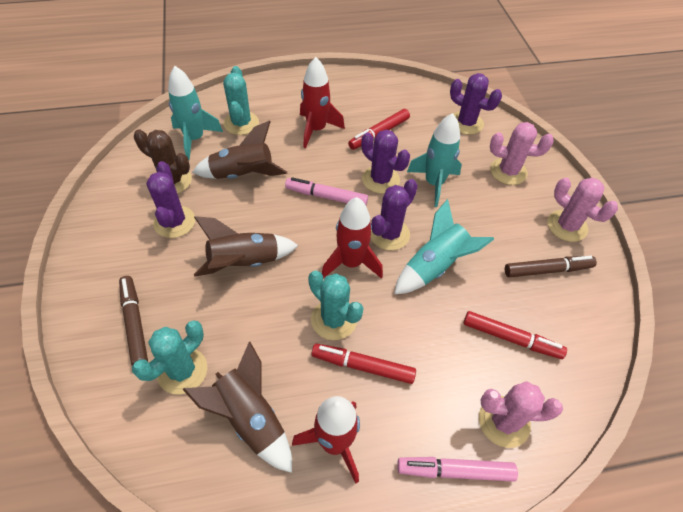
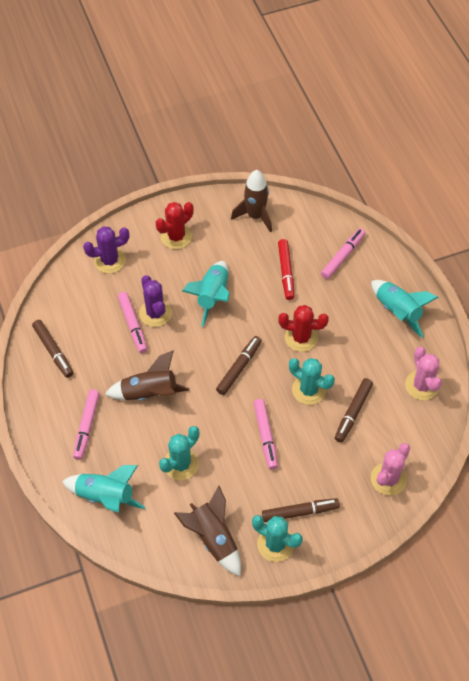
brown cactus: [134,129,192,194] = 1 -> none = 0
brown marker: [119,276,148,366] [505,256,597,277] = 2 -> [32,320,73,378] [216,336,262,395] [262,498,340,522] [335,378,373,442] = 4
pink cactus: [479,381,563,448] [490,122,554,185] [547,177,618,242] = 3 -> [371,443,410,495] [405,347,442,400] = 2
pink marker: [285,177,368,205] [397,457,518,482] = 2 -> [73,390,100,460] [118,292,147,353] [254,399,278,470] [321,228,365,279] = 4
purple cactus: [146,161,195,238] [361,129,410,194] [371,179,418,250] [450,73,502,135] = 4 -> [83,227,130,274] [139,275,172,327] = 2
red cactus: none = 0 -> [155,202,194,249] [278,305,329,352] = 2
red marker: [311,343,416,384] [348,109,410,150] [464,311,567,359] = 3 -> [278,239,294,300] = 1
red rocket: [292,396,360,484] [300,57,345,148] [322,197,383,279] = 3 -> none = 0

